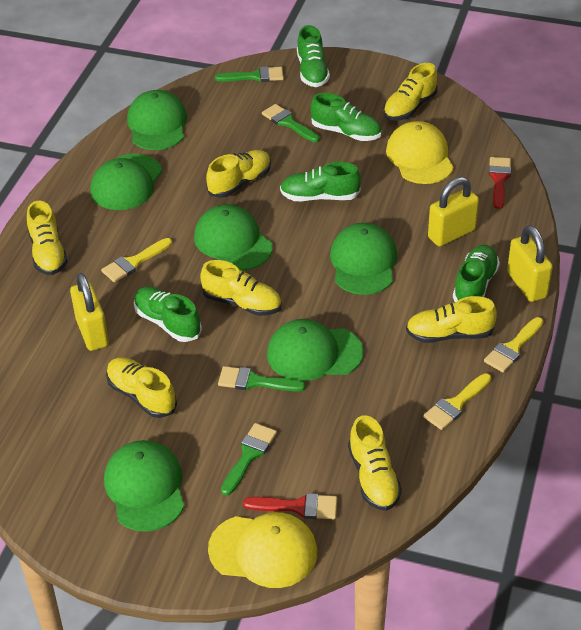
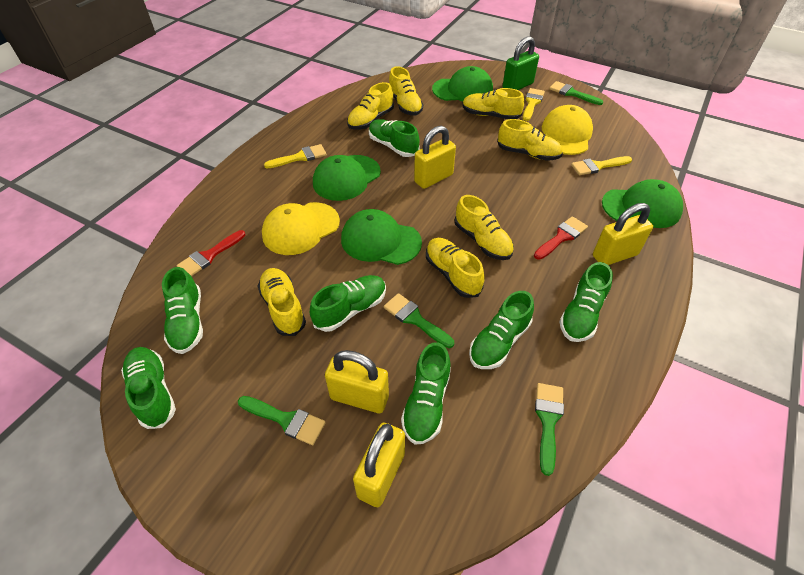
green cap: [90,154,162,210] [104,440,184,532] [127,90,187,150] [194,204,273,271] [267,319,364,381] [330,223,397,295] = 6 -> [313,155,381,201] [341,209,422,265] [432,66,493,101] [602,179,683,228] = 4
green padlock: none = 0 -> [503,36,539,90] = 1
green shoe: [134,287,202,342] [280,162,361,201] [297,25,330,87] [310,93,381,141] [453,245,500,302] = 5 -> [121,347,176,429] [162,267,203,354] [310,275,386,332] [369,119,420,157] [401,342,451,445] [469,291,534,369] [559,262,613,342] = 7
yellow padlock: [70,273,109,351] [428,177,479,246] [507,225,553,302] = 3 -> [325,350,389,413] [353,422,405,507] [414,126,456,189] [593,203,653,265] = 4

